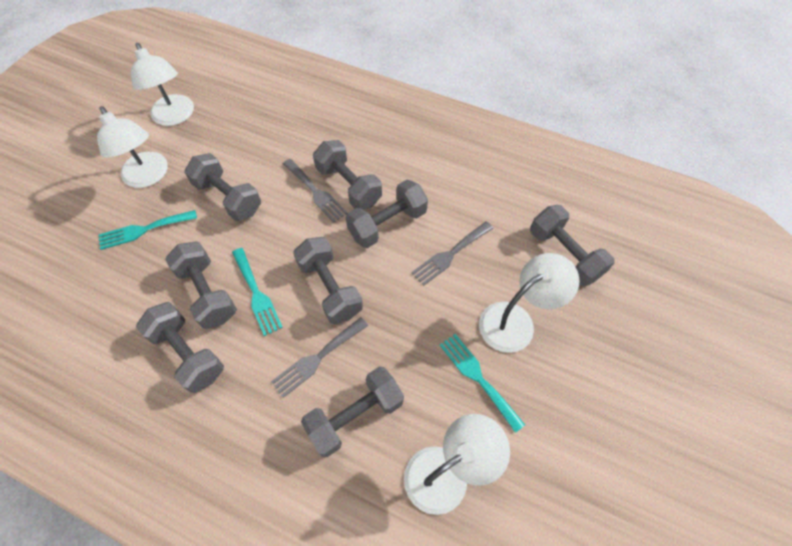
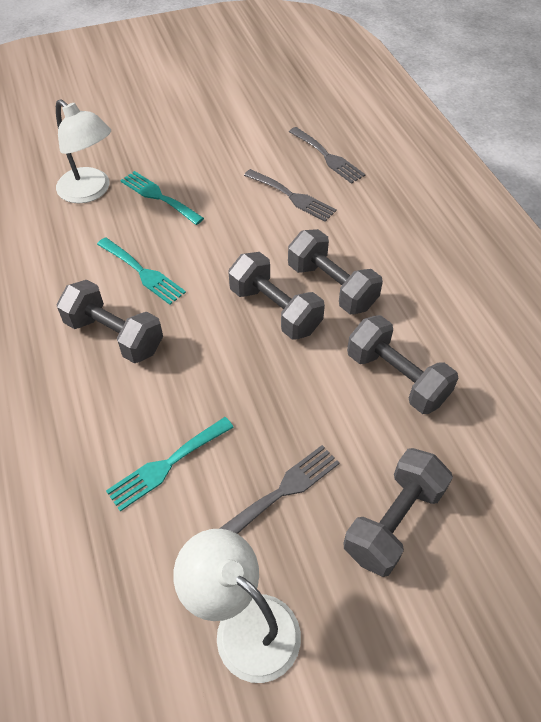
grey dumbbell: [136,302,224,393] [165,242,237,329] [184,153,261,221] [293,237,363,324] [301,366,404,457] [313,140,382,210] [346,180,428,248] [530,205,615,286] = 8 -> [56,280,163,363] [228,252,325,340] [288,229,383,314] [343,448,453,577] [347,315,458,414] = 5
white lamp: [97,106,168,188] [131,43,194,126] [404,414,510,515] [479,253,580,353] = 4 -> [56,99,111,203] [173,529,301,683] = 2

